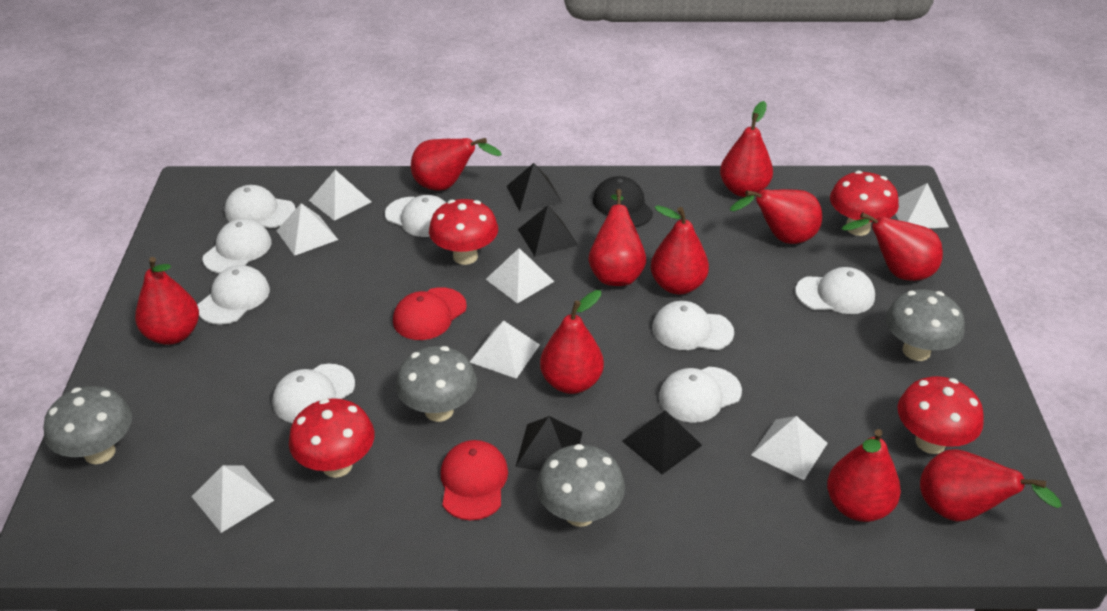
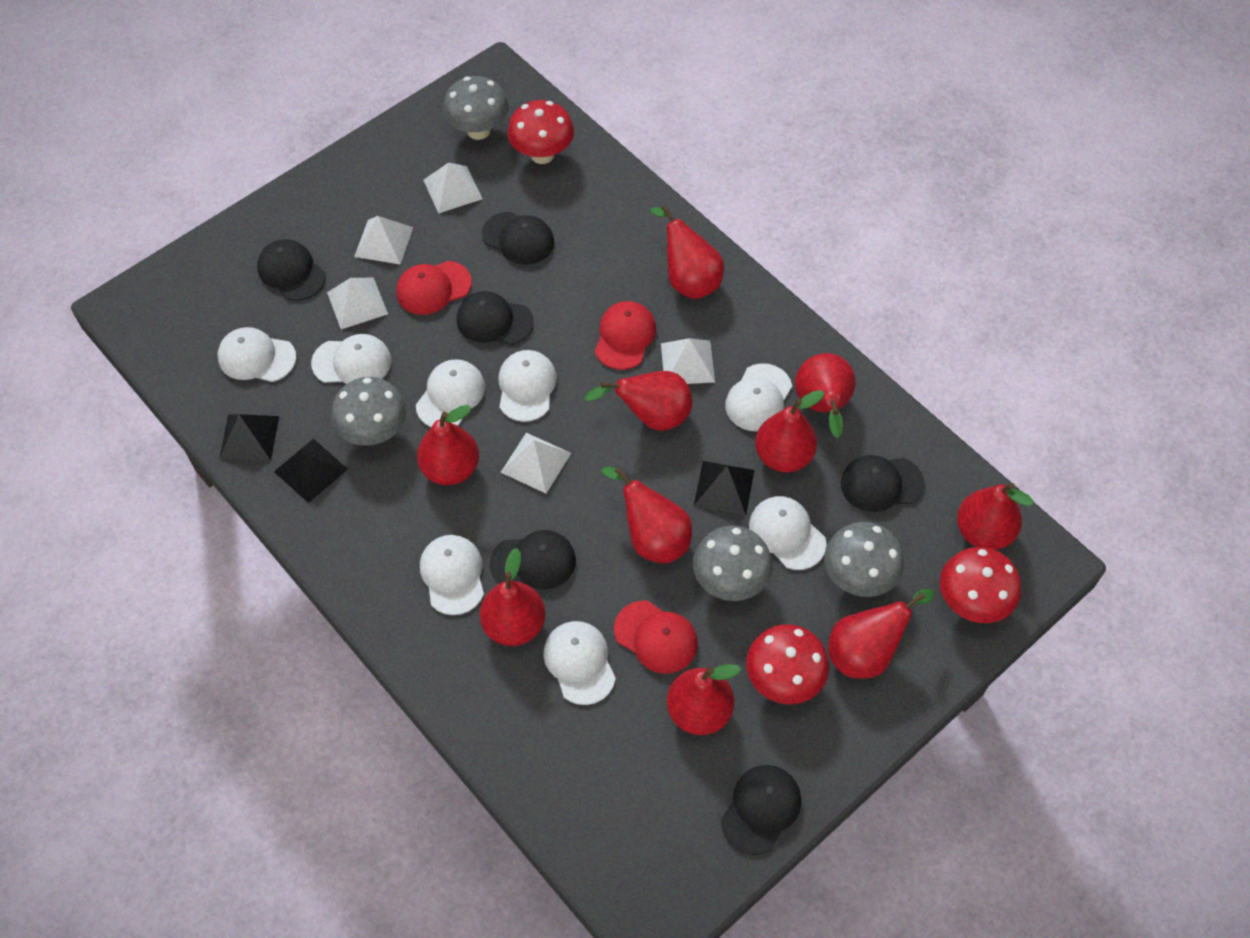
black cap: [593,176,653,227] = 1 -> [257,239,326,301] [457,291,534,345] [482,212,554,265] [490,530,576,589] [721,765,801,855] [841,455,925,512] = 6
black pyramid: [506,163,562,212] [515,416,582,471] [518,205,579,257] [622,410,702,474] = 4 -> [219,414,279,461] [274,439,348,503] [694,461,754,515] = 3
red cap: [393,287,467,340] [441,440,508,520] = 2 -> [396,261,472,315] [595,301,656,370] [614,601,698,674] = 3
red mushroom: [289,398,374,478] [429,199,498,265] [830,171,899,236] [897,376,984,454] = 4 -> [507,100,574,164] [746,624,829,704] [940,547,1021,623] = 3
white pyramid: [191,465,274,533] [277,203,338,256] [309,170,371,221] [470,321,540,379] [486,248,554,304] [751,416,828,480] [896,183,949,229] = 7 -> [327,278,388,329] [354,216,413,265] [423,163,482,213] [500,433,571,493] [661,338,715,384] = 5

